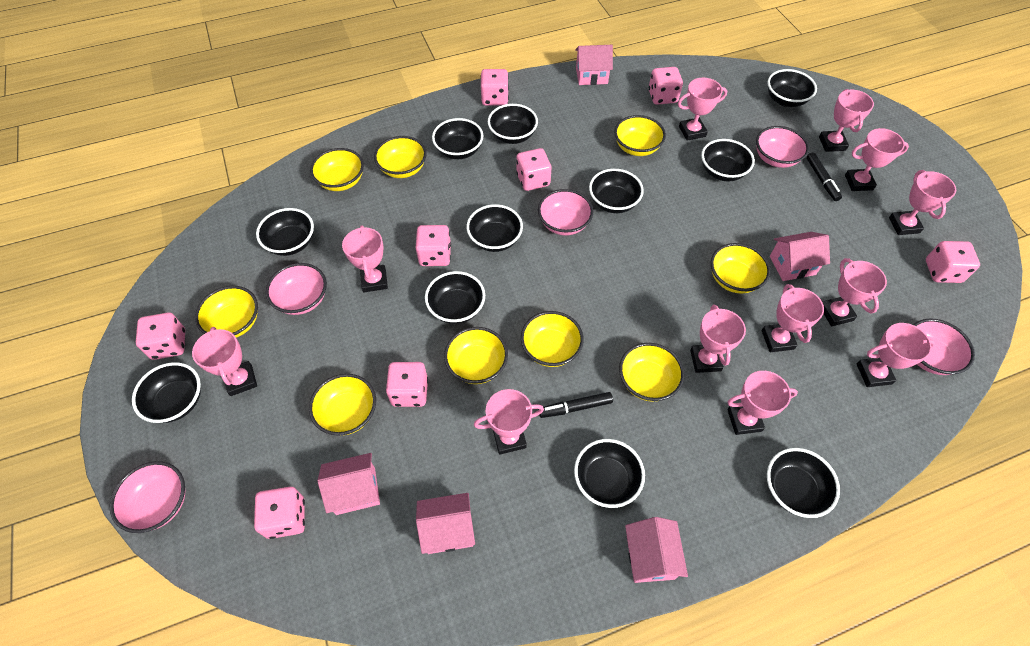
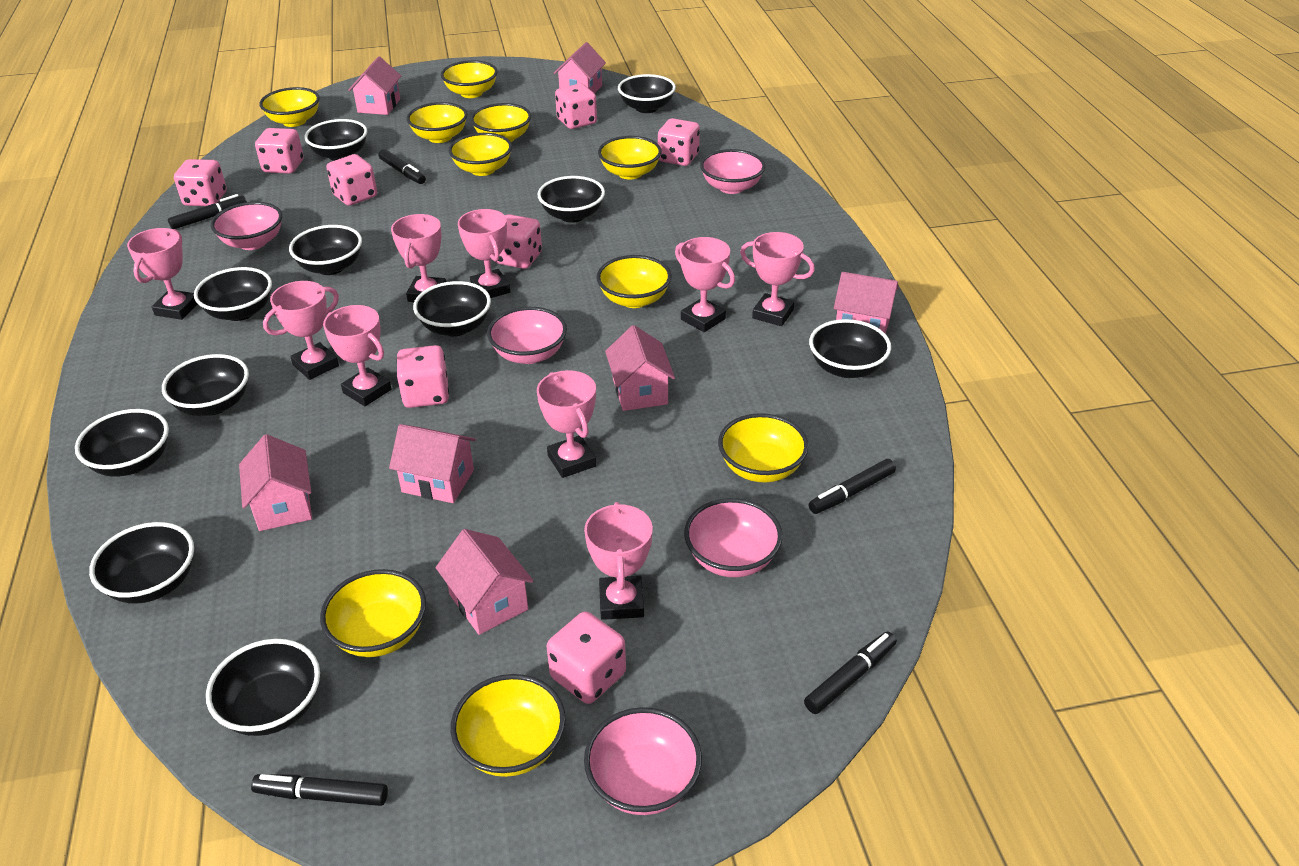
black marker: [539,392,613,418] [806,152,842,201] = 2 -> [168,194,247,229] [251,774,388,806] [378,149,426,184] [804,631,897,714] [809,459,896,514] = 5
pink house: [317,453,380,515] [416,493,475,554] [575,45,613,85] [625,517,688,583] [770,232,830,281] = 5 -> [239,434,312,531] [348,56,401,115] [389,424,476,503] [436,529,533,635] [554,42,606,93] [605,325,675,411] [834,272,899,334] = 7
pink trophy: [192,327,257,396] [342,225,388,292] [474,389,544,455] [678,78,727,141] [690,305,746,373] [727,371,798,435] [761,284,824,352] [819,89,874,152] [822,258,887,326] [845,128,909,191] [857,323,935,387] [889,170,956,235] = 12 -> [127,228,197,320] [263,281,339,380] [323,305,392,406] [391,214,446,302] [458,209,510,298] [537,370,596,478] [584,502,653,620] [675,237,735,332] [740,232,815,326] = 9
yellow bowl: [195,286,258,338] [309,374,376,436] [310,148,364,191] [374,136,427,178] [444,327,508,384] [521,311,584,367] [614,115,666,156] [619,343,684,402] [710,243,770,293] = 9 -> [259,87,320,127] [320,569,426,657] [407,102,468,143] [441,60,498,98] [449,133,512,176] [451,674,566,777] [471,103,531,142] [596,255,672,308] [598,136,662,180] [718,413,809,482] = 10

